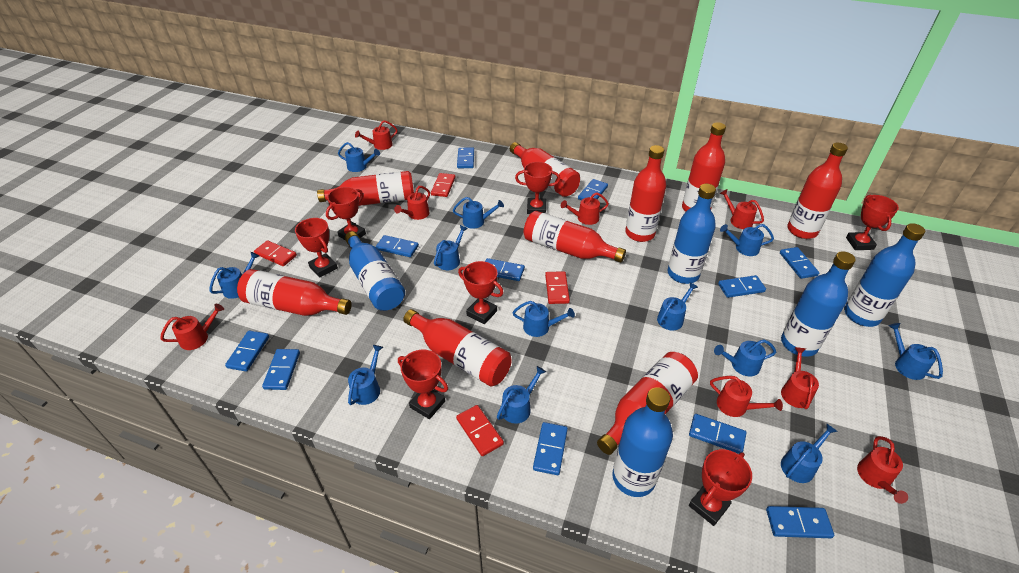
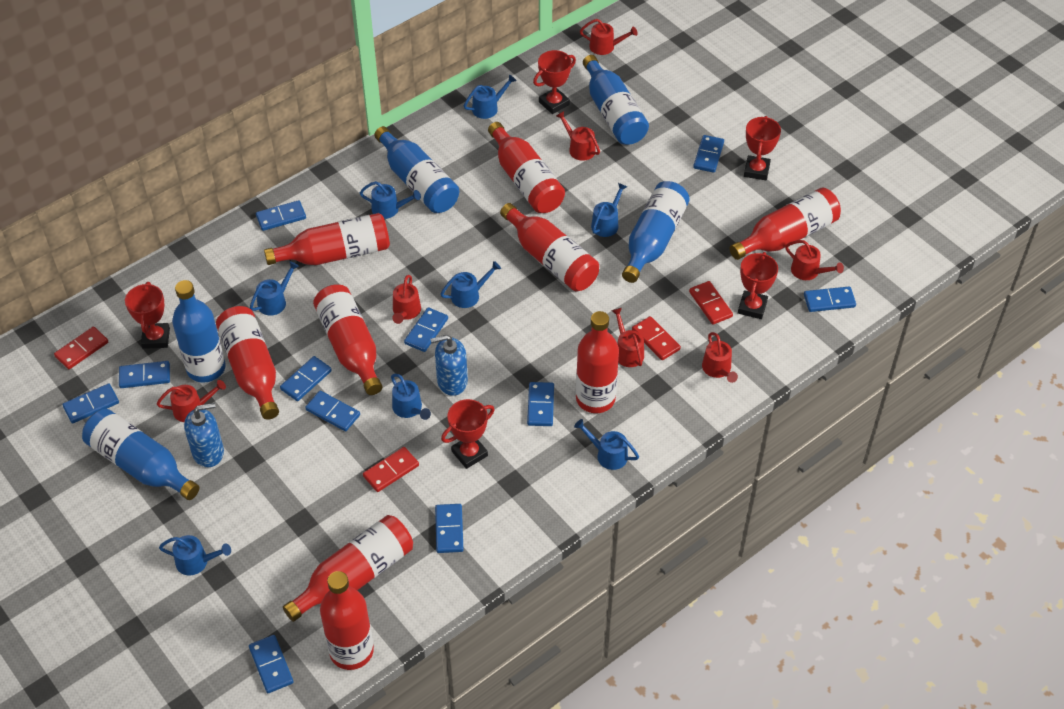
blue soap dispenser: none = 0 -> [184,403,224,467] [431,335,468,396] = 2
blue watering can: [209,252,259,299] [338,142,380,172] [348,345,383,405] [434,225,468,270] [453,197,504,229] [497,366,546,424] [513,301,575,337] [657,282,698,330] [714,339,776,376] [720,224,774,256] [781,423,838,483] [889,323,943,380] = 12 -> [159,535,231,575] [250,261,299,316] [360,181,421,219] [391,374,431,420] [440,261,501,308] [464,74,517,119] [574,419,639,470] [591,183,627,237] = 8
red trophy: [295,218,338,278] [326,187,366,240] [398,350,448,419] [458,261,504,324] [515,162,560,214] [689,449,752,526] [846,195,899,250] = 7 -> [125,282,170,349] [441,399,495,469] [533,50,576,114] [738,252,778,319] [744,116,781,180] = 5
red watering can: [160,304,224,350] [355,120,398,150] [394,186,430,220] [561,192,609,225] [710,376,783,417] [720,189,764,229] [781,347,819,409] [857,436,908,504] = 8 -> [157,380,226,422] [392,275,421,324] [556,111,600,161] [580,19,638,55] [612,308,644,367] [702,332,738,383] [785,240,844,280] = 7

